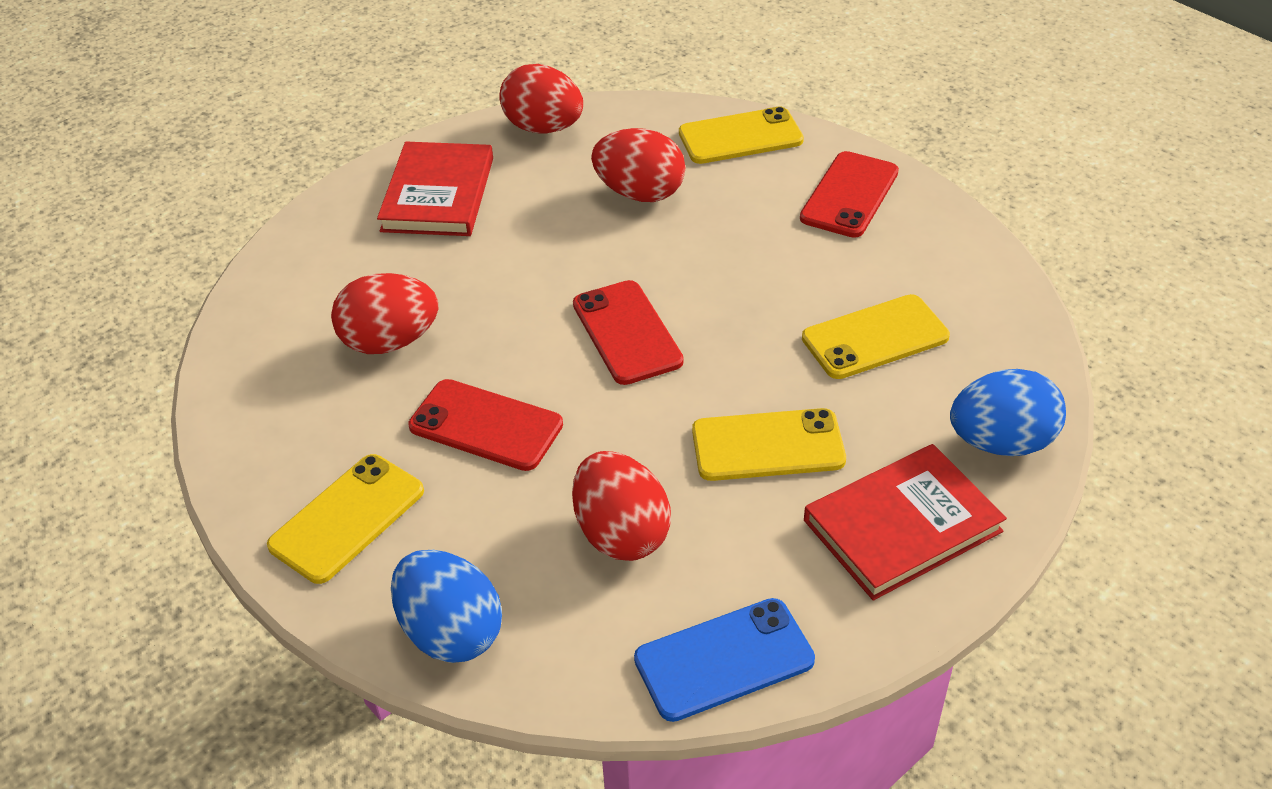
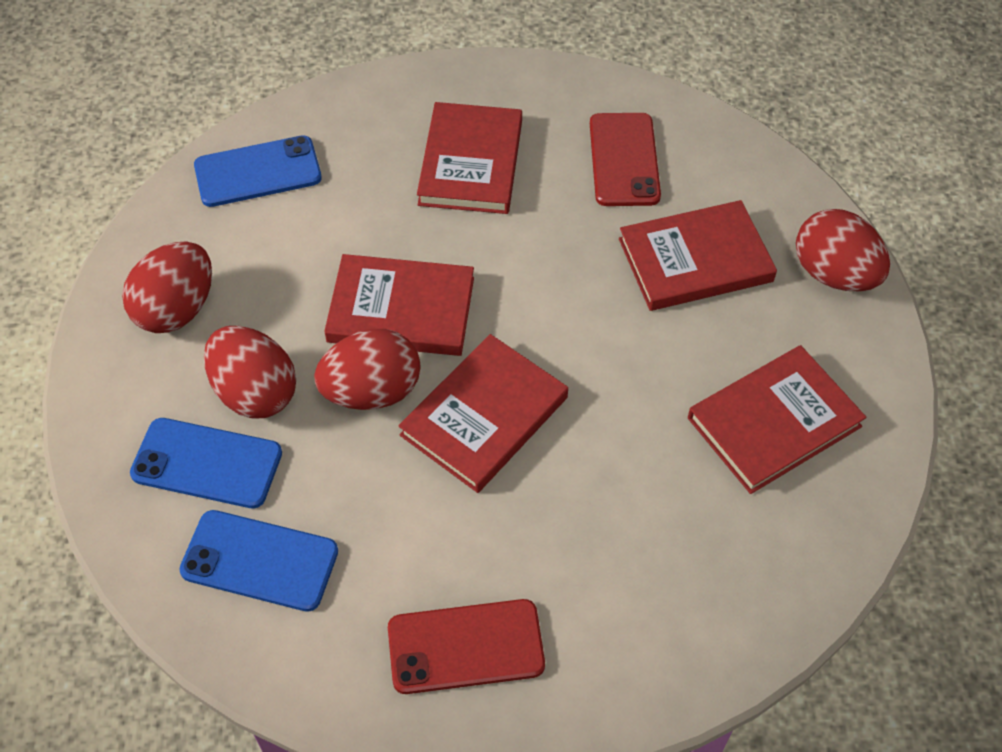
blue egg: [391,550,502,663] [950,369,1066,456] = 2 -> none = 0
blue phone: [634,598,815,722] = 1 -> [130,418,282,508] [179,510,338,612] [194,135,322,207] = 3
red book: [377,142,493,236] [804,444,1007,600] = 2 -> [324,254,474,356] [398,334,568,493] [417,102,522,214] [619,200,777,311] [688,345,867,494] = 5
red phone: [408,379,563,471] [573,280,684,385] [800,151,899,238] = 3 -> [388,599,545,694] [590,113,661,206] = 2
yellow phone: [267,454,424,584] [679,106,804,164] [692,408,846,481] [802,294,950,379] = 4 -> none = 0

